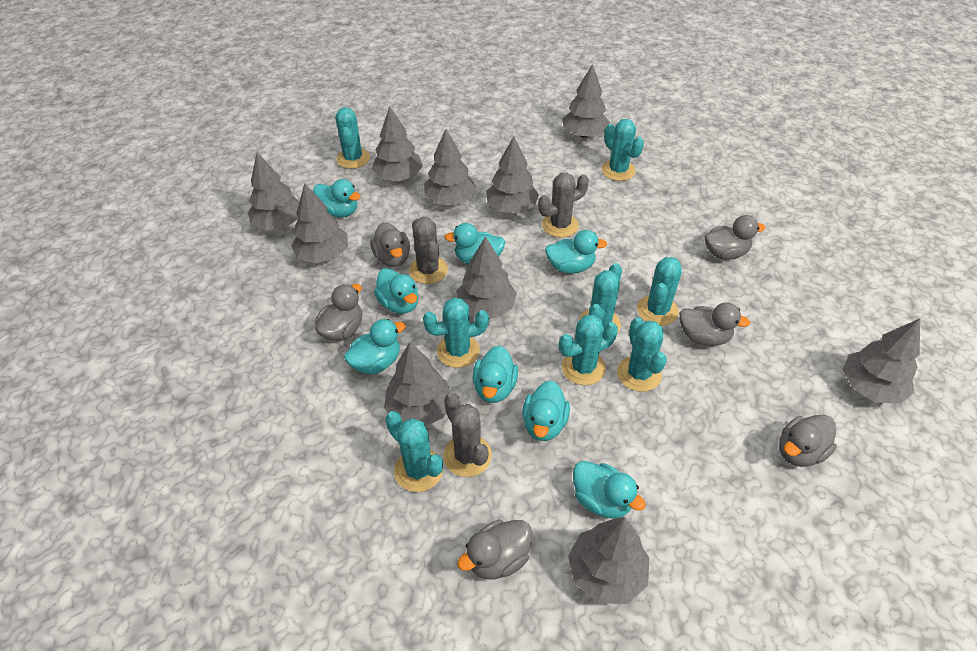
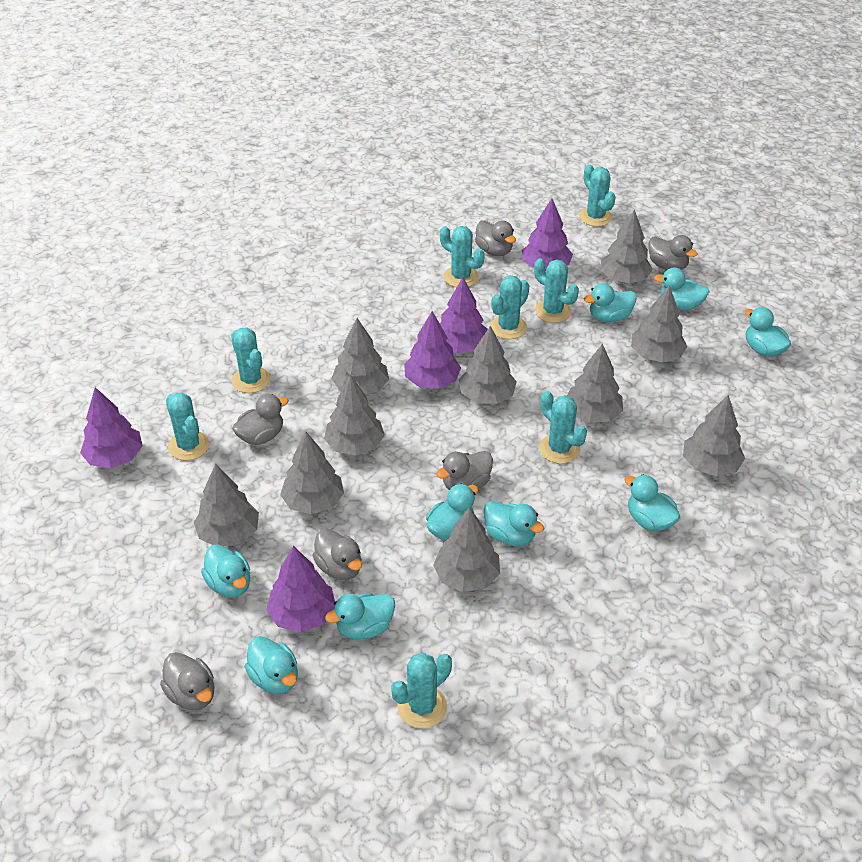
grey cactus: [409,217,448,284] [443,393,492,477] [538,173,589,237] = 3 -> none = 0
purple tree: none = 0 -> [80,387,143,468] [266,546,335,632] [404,311,461,389] [440,277,488,354] [521,199,573,271] = 5
turquoise duck: [313,179,361,217] [344,319,406,374] [374,268,418,314] [444,223,505,265] [472,345,518,403] [522,380,570,441] [545,230,607,273] [573,461,646,519] = 8 -> [201,544,250,597] [245,636,298,694] [325,593,395,639] [426,484,478,541] [484,501,544,546] [584,283,637,322] [624,475,680,531] [654,267,710,310] [745,307,791,357] = 9

